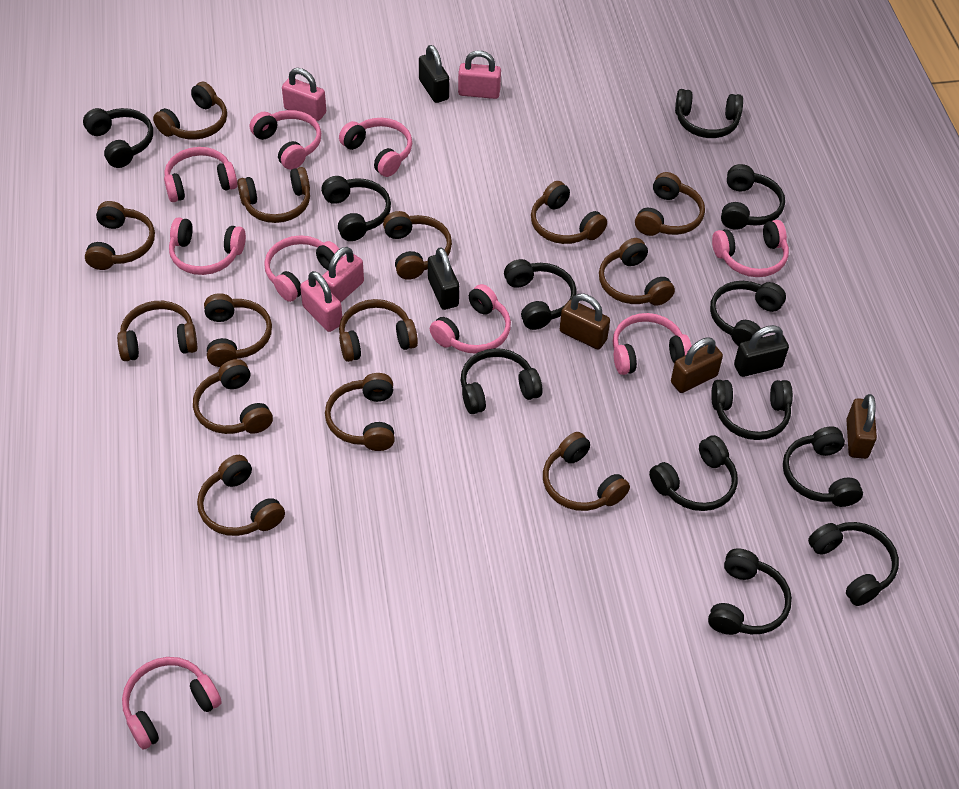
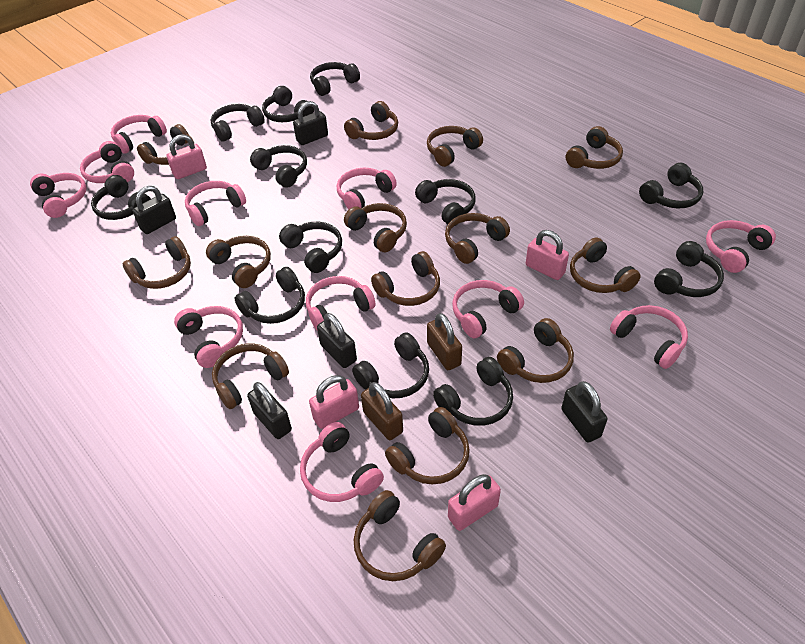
black padlock: [419,45,449,103] [428,247,459,310] [734,325,789,377] = 3 -> [132,186,176,234] [247,382,292,439] [293,101,328,145] [317,313,357,368] [561,381,608,443] = 5
brown padlock: [560,294,610,350] [671,337,723,393] [846,394,877,459] = 3 -> [361,382,403,440] [427,313,462,370] = 2
pink headphones: [122,657,222,750] [164,147,237,202] [169,217,246,275] [250,110,321,170] [264,235,343,302] [339,118,412,177] [430,284,511,354] [613,313,692,375] [712,220,789,277] = 9 -> [30,173,87,218] [80,141,134,183] [111,115,167,154] [174,306,243,368] [185,181,246,226] [300,422,384,502] [306,276,376,330] [337,168,397,209] [452,280,524,338] [610,305,688,369] [706,220,776,273] = 11

